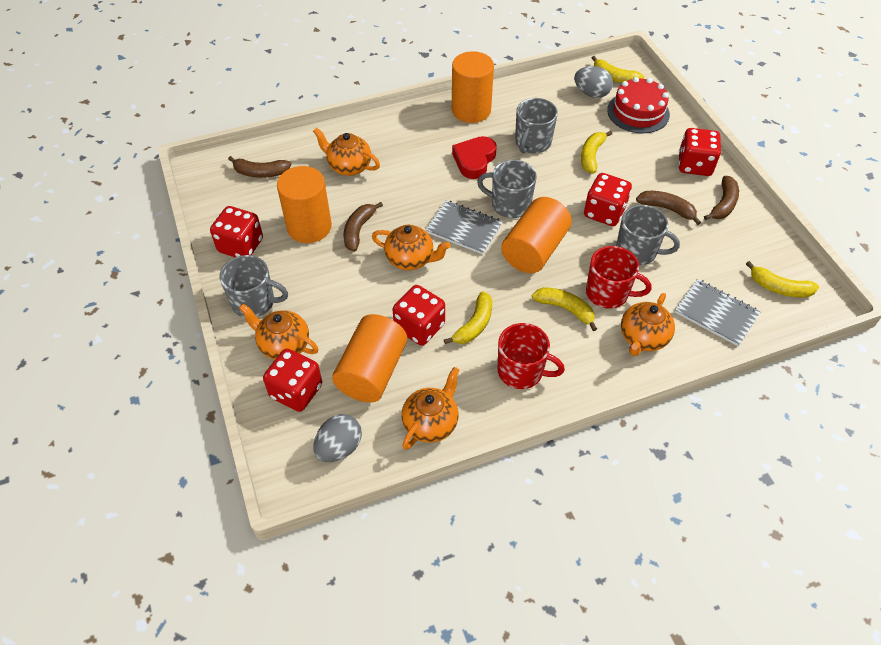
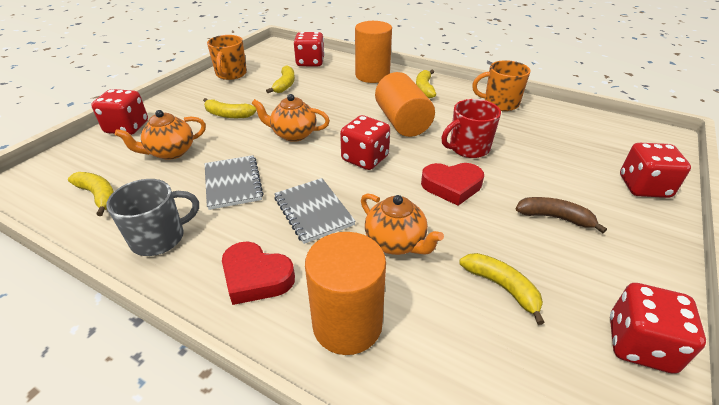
brown banana: [228,156,291,178] [344,202,383,252] [636,191,701,225] [704,176,739,220] = 4 -> [516,197,607,233] = 1
grey egg: [313,414,362,462] [574,66,613,98] = 2 -> none = 0
grey mug: [220,255,288,318] [477,160,537,218] [515,98,558,153] [616,205,680,265] = 4 -> [106,179,199,256] = 1
orange cylinder: [277,166,332,243] [332,314,407,403] [452,51,494,123] [501,197,572,273] = 4 -> [305,232,386,355] [355,21,392,83] [375,72,435,137] = 3
orange mug: none = 0 -> [207,35,247,80] [472,60,531,111] = 2
orange teapot: [239,304,318,360] [313,127,380,176] [372,225,450,270] [402,367,459,450] [621,293,675,356] = 5 -> [115,110,206,160] [251,94,330,142] [361,193,444,255] = 3
red cake: [607,77,670,133] = 1 -> none = 0
red heart: [452,136,497,179] = 1 -> [222,241,295,305] [421,163,484,206] = 2
red mug: [498,323,565,389] [586,246,652,309] = 2 -> [441,99,501,158] = 1

